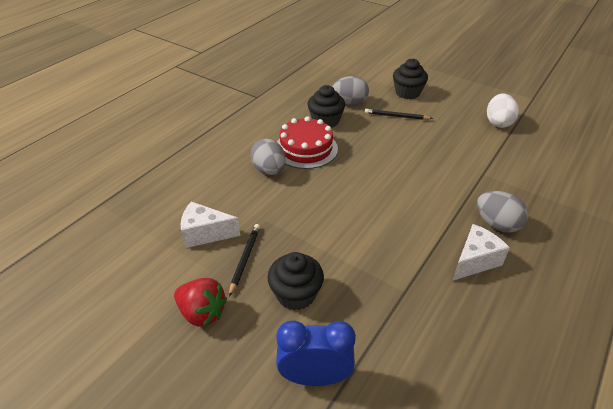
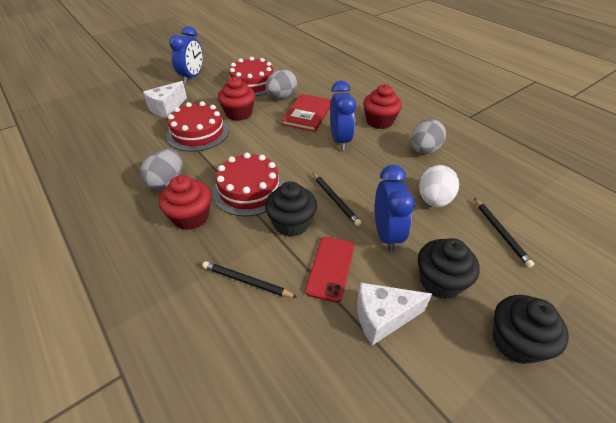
black pencil: [229,224,260,297] [365,109,433,120] = 2 -> [202,261,297,297] [312,172,361,226] [474,198,534,268] = 3
blue clock: [276,320,356,386] = 1 -> [169,26,203,83] [330,81,356,150] [375,165,415,252] = 3
red book: none = 0 -> [282,94,331,132] = 1
red cake: [277,116,338,169] = 1 -> [166,101,229,152] [212,153,284,216] [229,57,274,96] = 3
red cupcake: none = 0 -> [159,175,211,230] [218,77,255,121] [363,84,402,129] = 3
red phone: none = 0 -> [305,237,354,303] = 1
red strawberry: [174,278,227,327] = 1 -> none = 0

